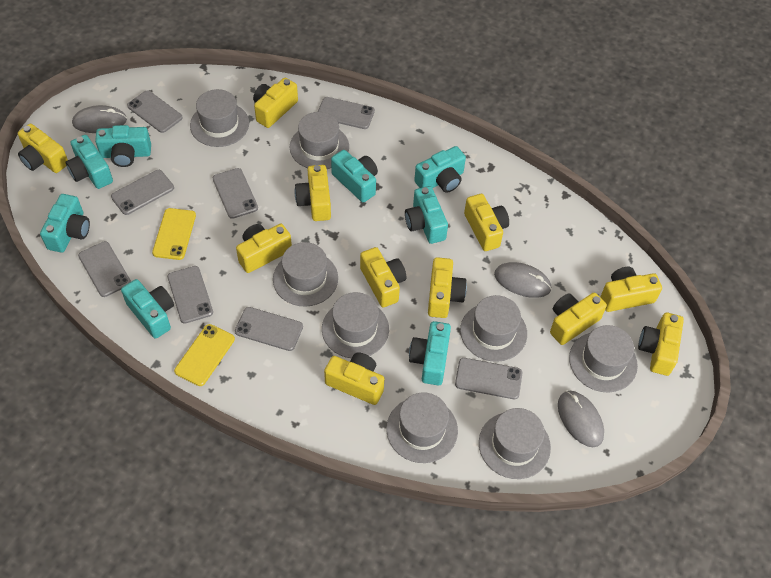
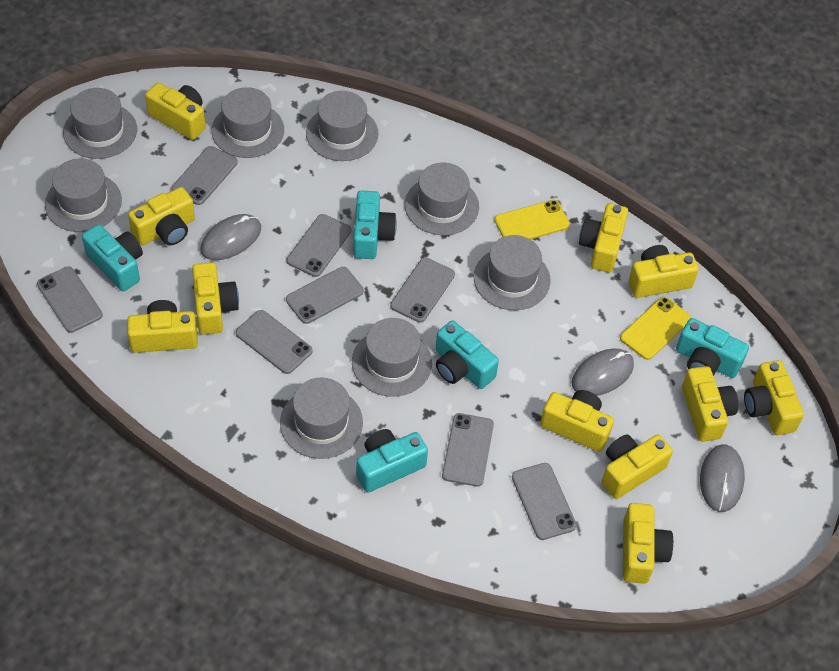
turquoise camera: [40,194,90,253] [66,135,113,189] [95,125,151,167] [121,279,174,339] [331,150,378,202] [405,186,448,244] [409,321,451,385] [414,146,466,193] = 8 -> [82,224,143,291] [353,190,397,259] [356,429,428,493] [435,320,499,389] [676,318,749,378] = 5

